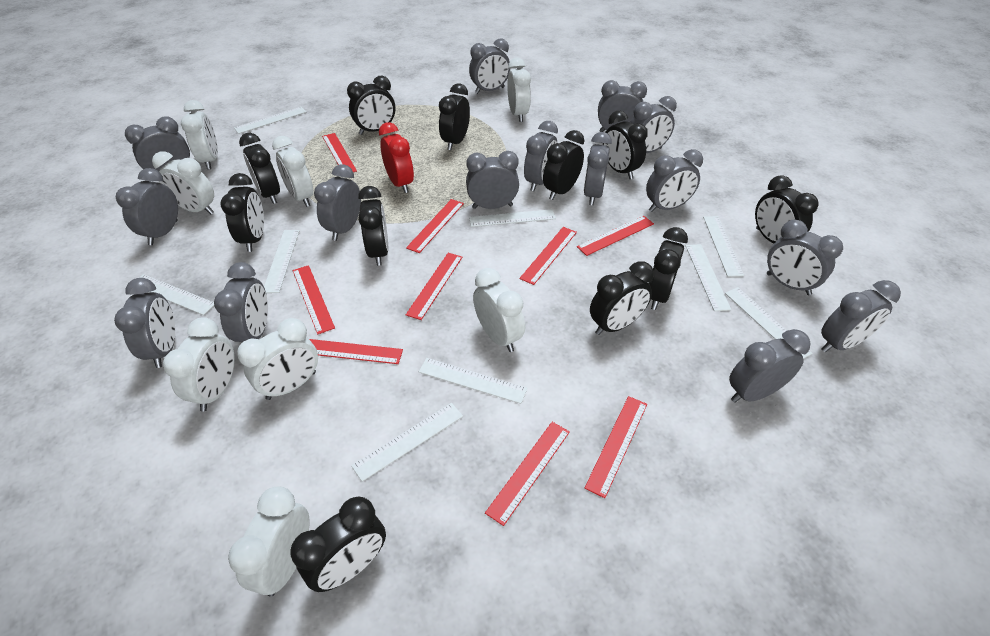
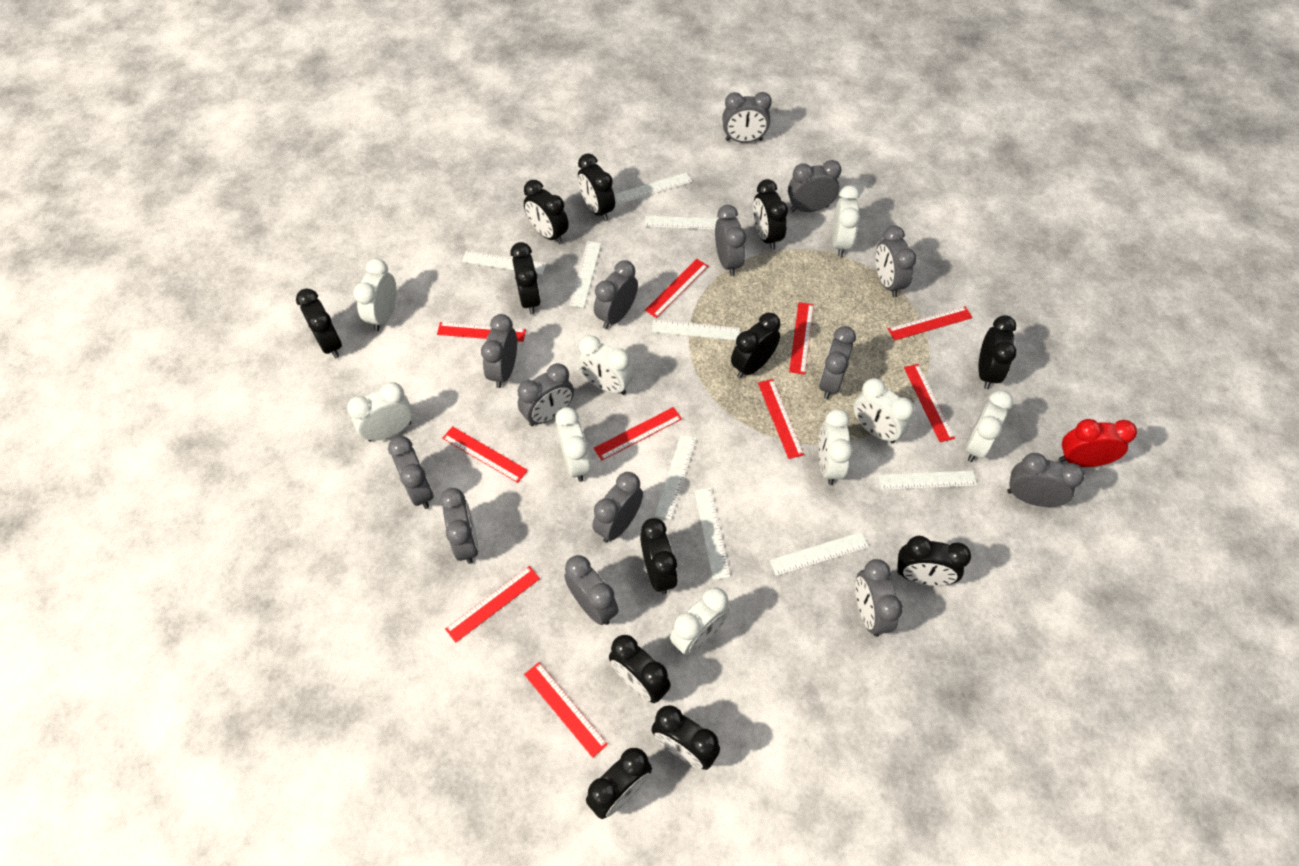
black clock: [220,173,264,252] [239,133,280,204] [290,496,386,592] [347,76,395,135] [358,186,388,266] [439,83,470,150] [543,130,584,200] [590,261,654,335] [603,111,648,179] [648,227,688,310] [755,175,819,243] = 11 -> [296,289,342,359] [511,242,541,315] [524,180,569,244] [578,153,615,221] [586,748,652,819] [609,635,671,703] [640,518,678,594] [651,705,720,770] [731,313,780,378] [753,179,788,250] [897,536,971,586] [978,315,1017,389] = 12
grey clock: [114,278,175,368] [116,168,178,245] [125,116,190,171] [214,262,268,342] [314,164,361,241] [466,151,519,209] [469,38,510,94] [524,121,558,191] [584,132,612,205] [598,80,647,132] [631,96,677,153] [646,149,703,212] [729,329,811,403] [767,220,843,295] [821,280,901,353] = 15 -> [388,436,434,509] [440,488,479,564] [481,314,517,388] [518,363,574,426] [564,555,619,625] [592,472,643,543] [594,260,638,329] [715,205,746,276] [722,92,772,143] [788,160,841,212] [819,326,856,399] [855,559,903,637] [876,225,917,297] [1007,453,1084,507] = 14
red ruler: [293,265,335,334] [309,339,403,364] [322,133,357,172] [406,199,464,253] [406,253,462,320] [485,422,570,526] [519,227,577,285] [577,216,654,256] [585,396,647,498] = 9 -> [437,322,526,342] [442,426,528,483] [445,566,540,643] [524,662,608,758] [594,407,682,461] [645,259,708,318] [758,379,804,459] [789,302,814,375] [888,306,973,340] [904,364,955,442] = 10
white clock: [152,151,214,214] [163,317,235,411] [181,100,218,170] [228,486,310,597] [237,318,318,400] [272,136,313,207] [473,268,525,352] [507,58,531,122] = 8 -> [347,382,413,442] [354,258,397,331] [555,407,591,482] [578,335,633,395] [670,587,730,655] [819,409,853,485] [832,185,860,257] [854,378,915,444] [965,390,1013,462] = 9

